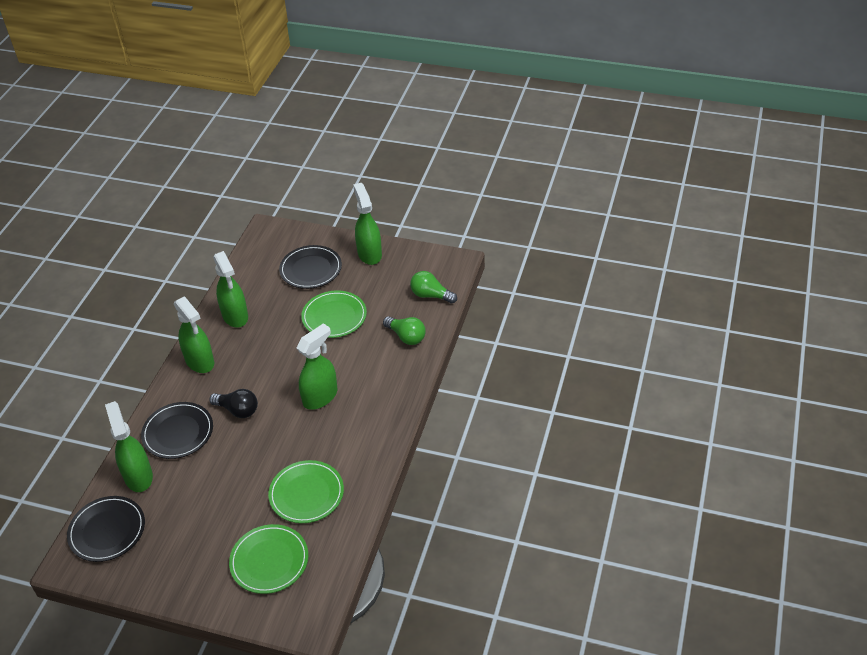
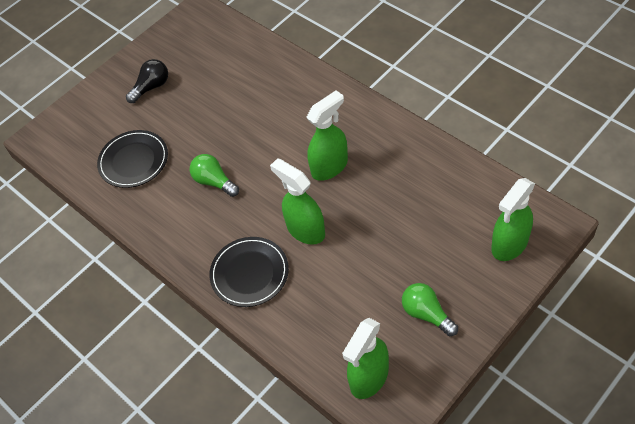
black plate: [67,496,145,562] [141,402,213,459] [279,245,342,289] = 3 -> [97,130,168,188] [209,237,289,307] = 2
green plate: [229,524,308,594] [268,460,344,523] [301,291,367,338] = 3 -> none = 0
green spray bottle: [105,401,153,492] [174,296,214,373] [213,251,248,328] [297,323,337,410] [353,183,382,265] = 5 -> [270,158,325,245] [306,90,348,181] [342,318,389,399] [491,178,535,261] = 4

